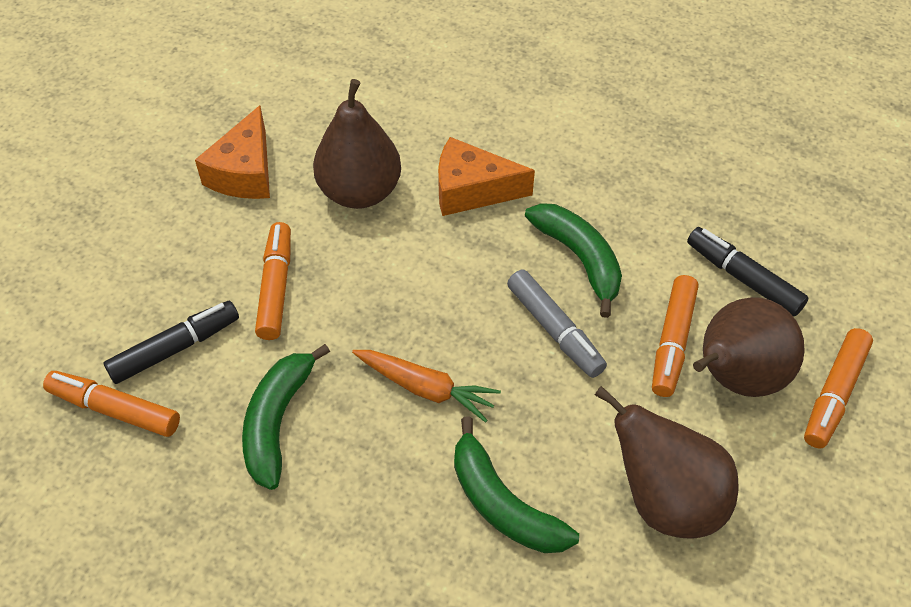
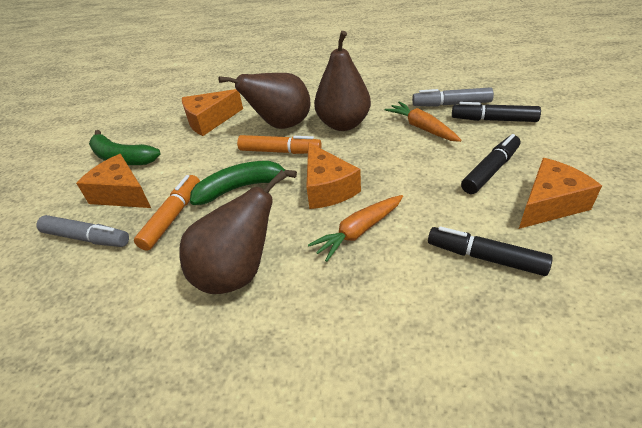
black marker: [104,301,239,384] [687,227,808,317] = 2 -> [428,226,553,276] [452,102,541,122] [461,134,521,194] = 3
green banana: [242,344,330,490] [454,417,579,553] [525,203,622,318] = 3 -> [89,130,161,165] [190,161,297,205] = 2
grey marker: [507,269,607,378] = 1 -> [36,215,129,247] [412,87,494,107] = 2
orange carrot: [352,350,501,423] = 1 -> [308,195,403,262] [385,101,461,142] = 2
orange cheese: [195,105,270,199] [438,137,535,216] = 2 -> [76,154,151,208] [182,89,243,136] [306,142,361,209] [519,158,602,229] = 4
orange marker: [43,371,180,437] [255,222,291,340] [652,275,698,397] [804,328,873,448] = 4 -> [134,175,200,251] [237,135,322,154] = 2

